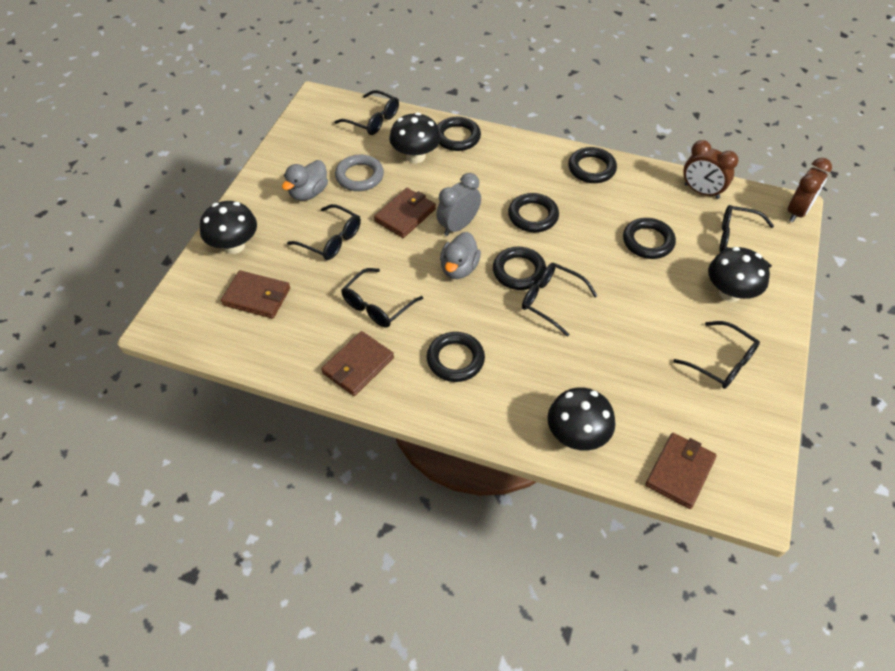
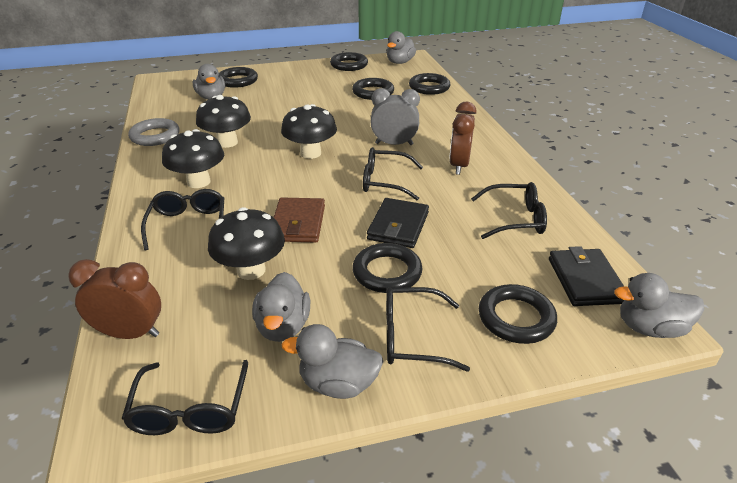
black glasses: [287,204,361,260] [334,90,399,135] [341,268,423,328] [522,263,597,337] [673,321,760,389] [719,205,774,268] = 6 -> [122,360,248,435] [141,189,224,250] [363,147,423,200] [386,287,470,372] [471,182,547,239] = 5
black wallet: none = 0 -> [367,198,429,248] [549,246,624,306] = 2
brown wallet: [221,270,290,319] [321,331,394,396] [374,188,436,238] [645,433,717,509] = 4 -> [273,197,325,243] = 1
grey duck: [282,160,328,201] [440,232,481,279] = 2 -> [193,64,225,100] [252,272,310,342] [282,324,383,399] [387,31,416,64] [614,273,704,338] = 5

